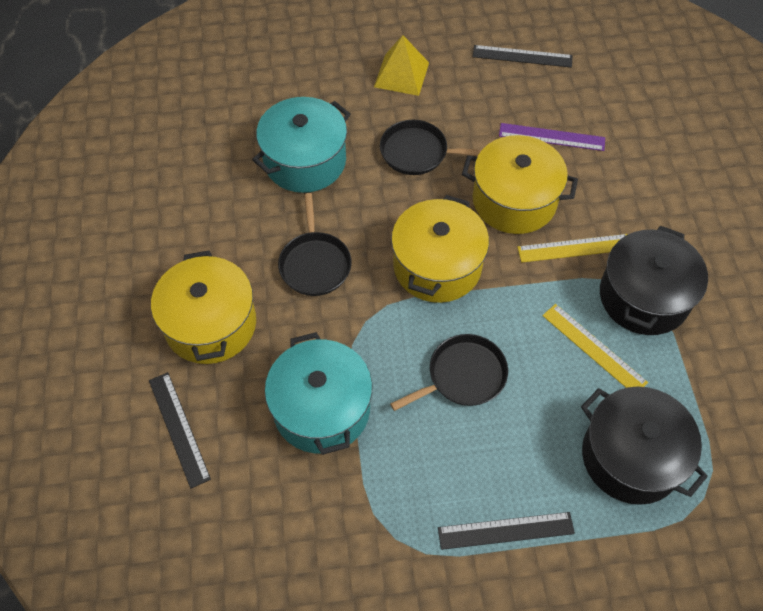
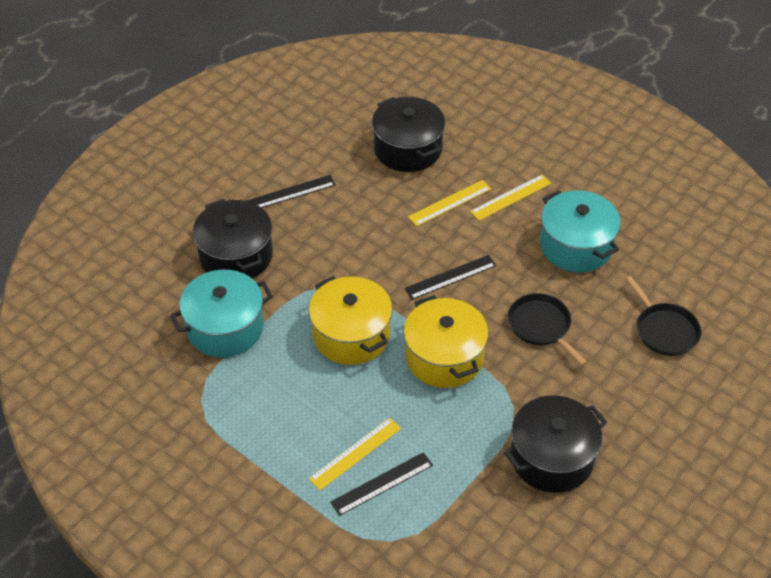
black pan: [278,193,352,296] [380,120,482,175] [390,334,508,411] = 3 -> [508,293,587,366] [626,276,701,356] = 2
black pot: [581,386,708,505] [600,226,708,335] = 2 -> [193,199,273,279] [372,97,445,172] [504,395,607,493] = 3
purple ruler: [499,123,605,151] = 1 -> none = 0
yellow pot: [151,251,256,364] [391,195,489,303] [462,135,578,234] = 3 -> [309,276,393,365] [404,295,489,388] = 2
yellow pyramid: [374,35,429,96] = 1 -> none = 0
yellow ruler: [517,234,628,263] [542,304,648,388] = 2 -> [308,418,401,490] [408,180,491,226] [470,175,551,221] = 3

